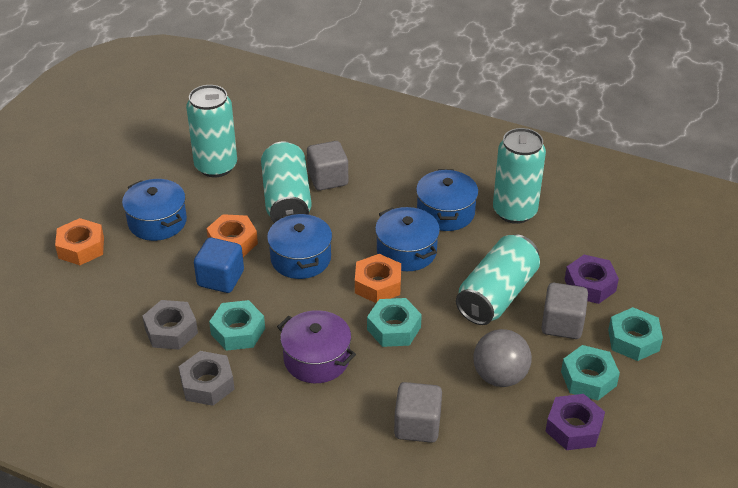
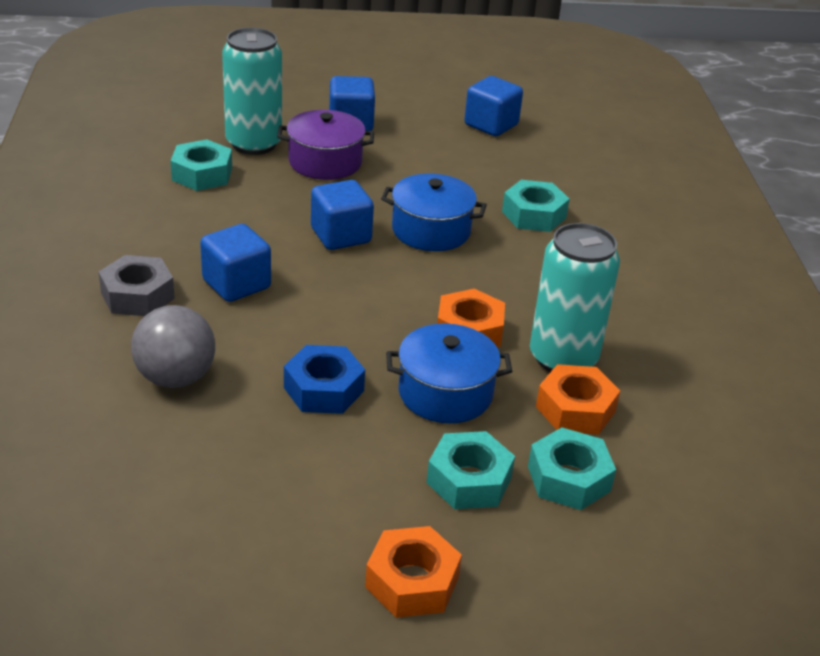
blue cube: [194,238,244,293] = 1 -> [200,224,271,302] [311,180,374,250] [329,76,375,131] [465,76,523,136] = 4
blue nut: none = 0 -> [284,345,365,414] = 1
blue pot: [122,179,187,241] [267,213,332,279] [375,207,440,271] [416,169,478,231] = 4 -> [381,173,487,251] [386,323,512,423] = 2
grey cube: [307,141,348,191] [394,382,442,443] [541,283,588,339] = 3 -> none = 0
grey nut: [142,300,198,350] [179,351,235,406] = 2 -> [99,255,175,316] = 1
purple nut: [545,394,605,450] [565,255,619,304] = 2 -> none = 0
turquoise can: [186,85,237,177] [261,141,312,223] [456,235,540,325] [493,128,546,224] = 4 -> [222,28,282,155] [530,223,620,372] = 2

